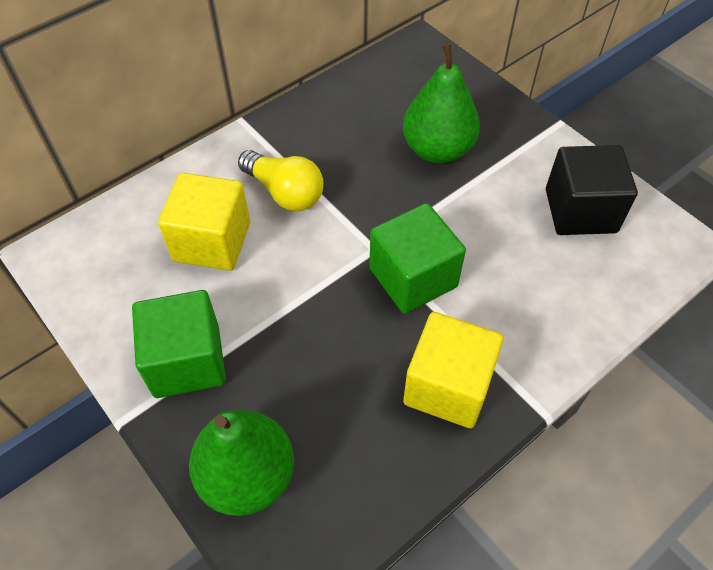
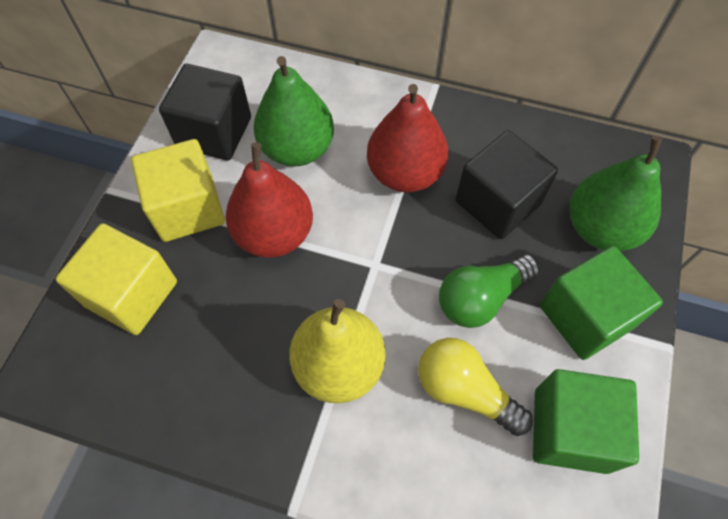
black cube: [546,145,638,235] = 1 -> [159,64,251,161] [456,130,558,239] = 2
green light bulb: none = 0 -> [439,254,540,328] = 1
red pear: none = 0 -> [226,142,313,258] [367,84,449,192] = 2
yellow pear: none = 0 -> [289,299,385,403] = 1

